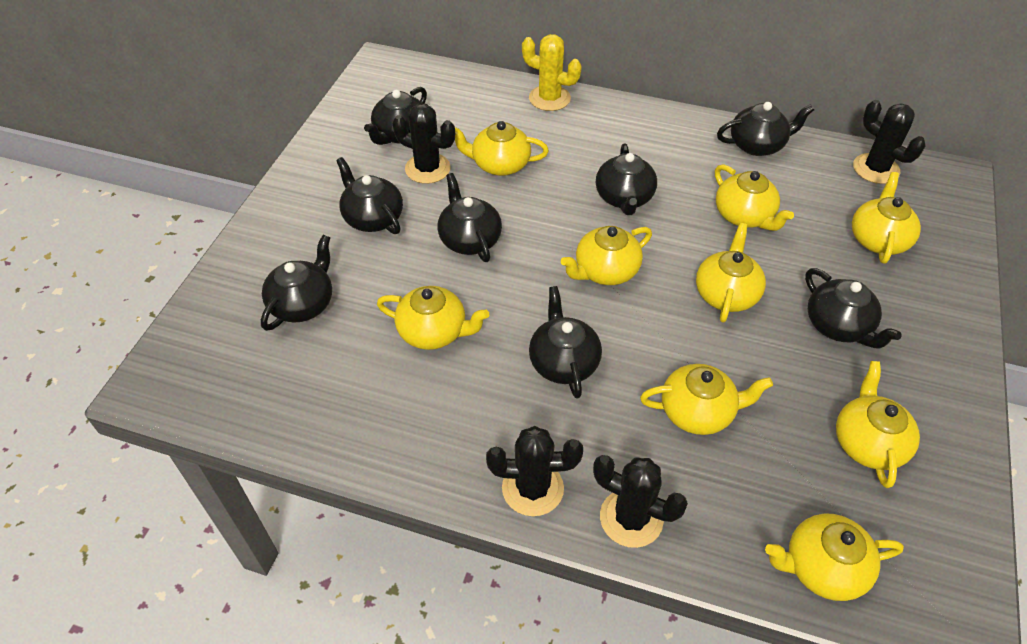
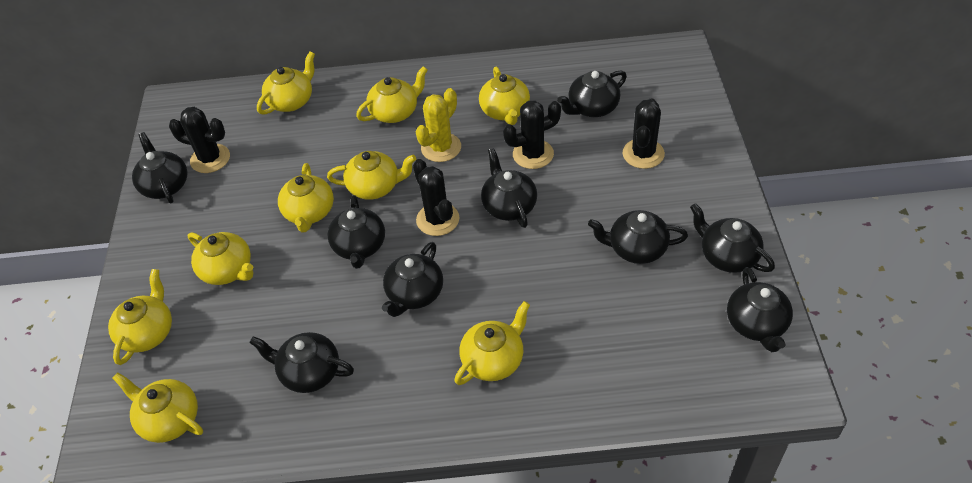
black teapot: [261,235,332,331] [336,157,403,234] [364,87,427,145] [438,173,502,262] [529,286,602,398] [596,143,657,215] [717,102,814,156] [805,268,902,349] = 8 -> [132,132,187,203] [249,332,354,393] [327,195,385,269] [382,242,443,317] [481,148,537,228] [557,70,627,117] [588,210,688,264] [690,203,775,273] [727,267,793,352] = 9

